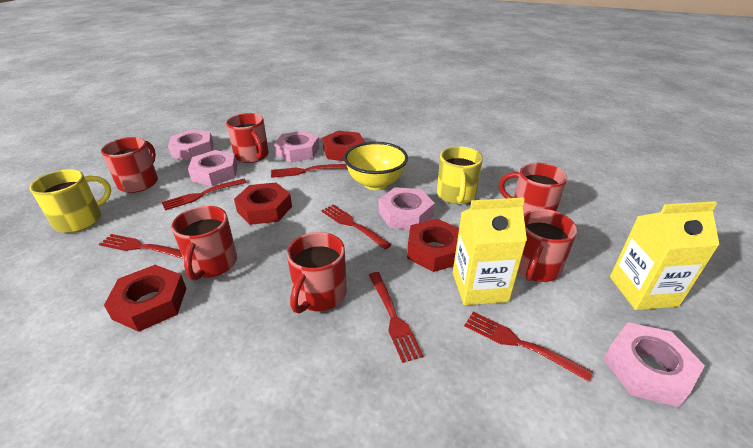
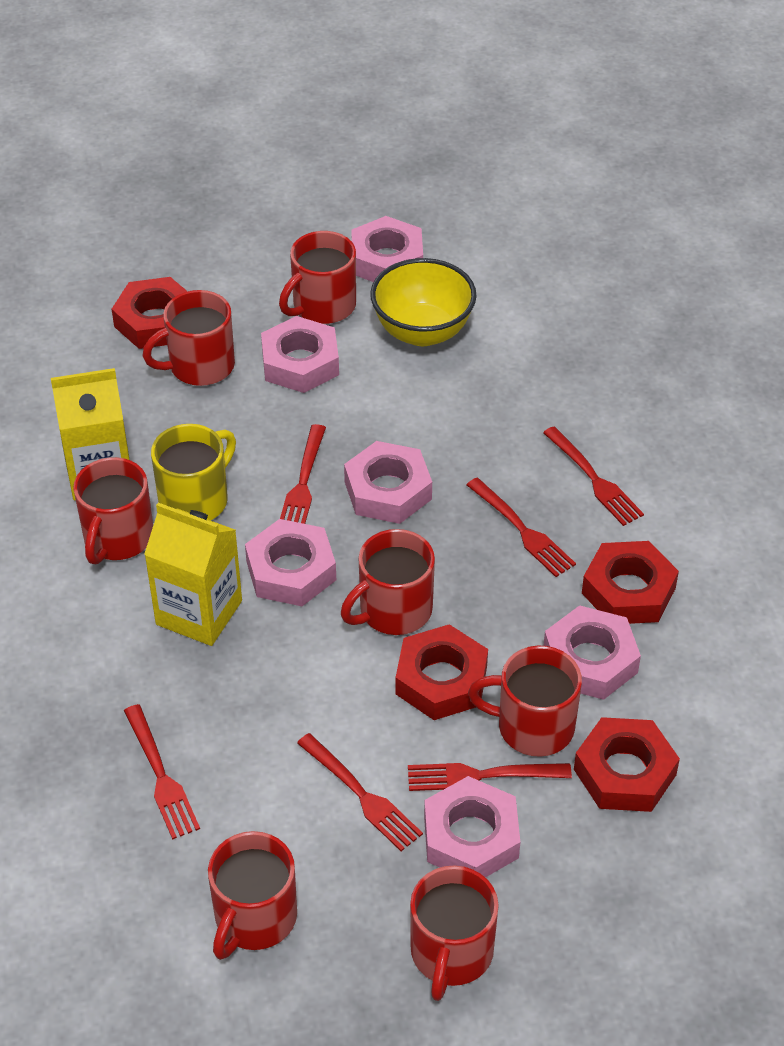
pink nut: [168,130,214,161] [188,150,237,186] [274,131,319,162] [379,187,435,229] [603,322,705,407] = 5 -> [245,519,336,606] [261,316,339,393] [344,441,432,524] [351,216,423,282] [424,776,520,878] [543,605,641,700] = 6
red mug: [101,137,158,193] [171,206,237,281] [226,113,269,163] [287,232,347,314] [499,163,567,214] [518,209,577,282] = 6 -> [73,457,153,565] [142,290,235,386] [208,831,297,960] [279,231,356,324] [341,529,435,635] [410,865,499,1001] [468,646,582,757] = 7
yellow mug: [30,169,111,233] [437,146,483,204] = 2 -> [151,424,236,521] = 1

